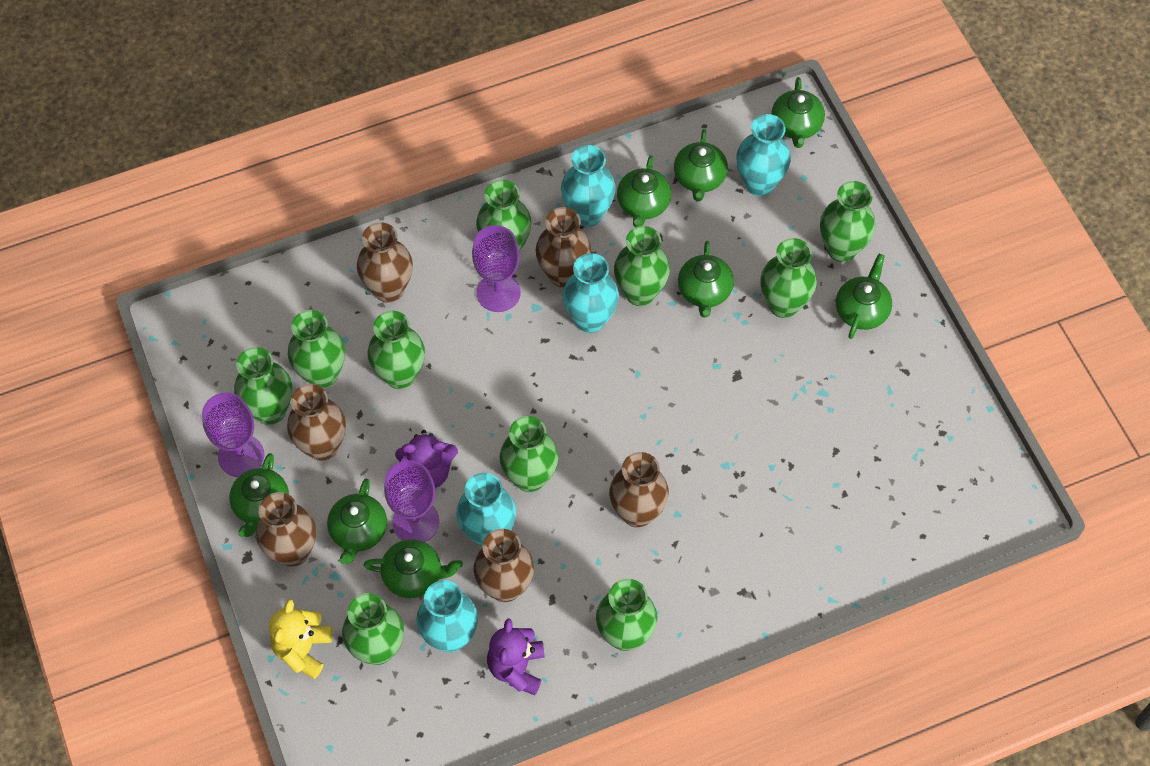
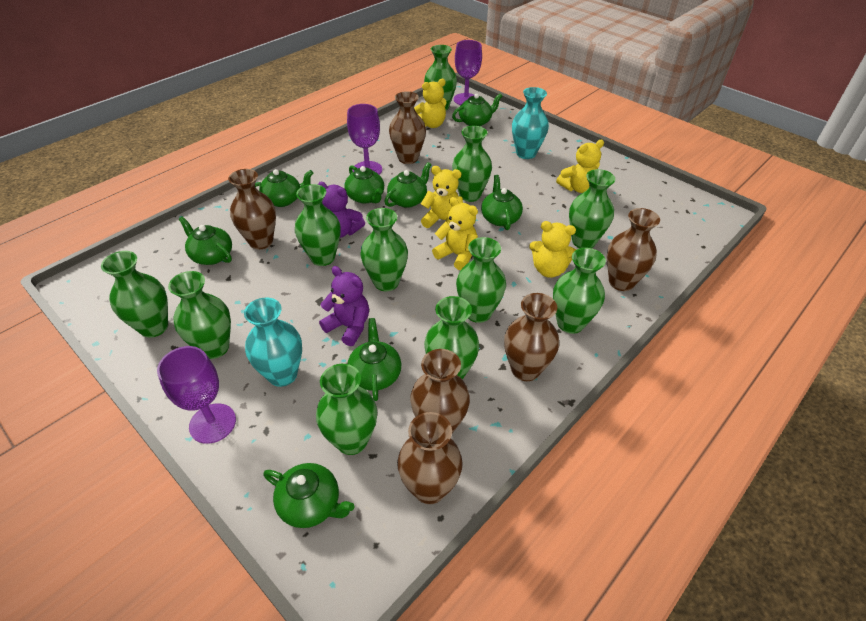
green vase: [234,347,292,425] [288,310,345,388] [342,593,404,665] [368,311,425,389] [476,180,532,252] [499,416,559,492] [596,579,657,651] [614,226,670,306] [760,238,817,318] [820,181,876,262] = 10 -> [101,251,168,338] [168,271,231,359] [295,184,341,266] [316,364,377,455] [361,208,408,291] [424,45,457,110] [424,296,479,380] [452,126,492,202] [456,237,506,323] [553,248,606,334] [569,169,615,248] = 11
turquoise vase: [416,580,478,653] [456,473,516,547] [561,145,616,227] [563,253,619,333] [737,114,791,196] = 5 -> [244,297,302,387] [512,87,549,159] = 2
yellow teddy bear: [269,599,332,679] = 1 -> [414,79,447,128] [421,166,463,228] [432,197,478,270] [529,221,576,278] [556,140,604,193] = 5

